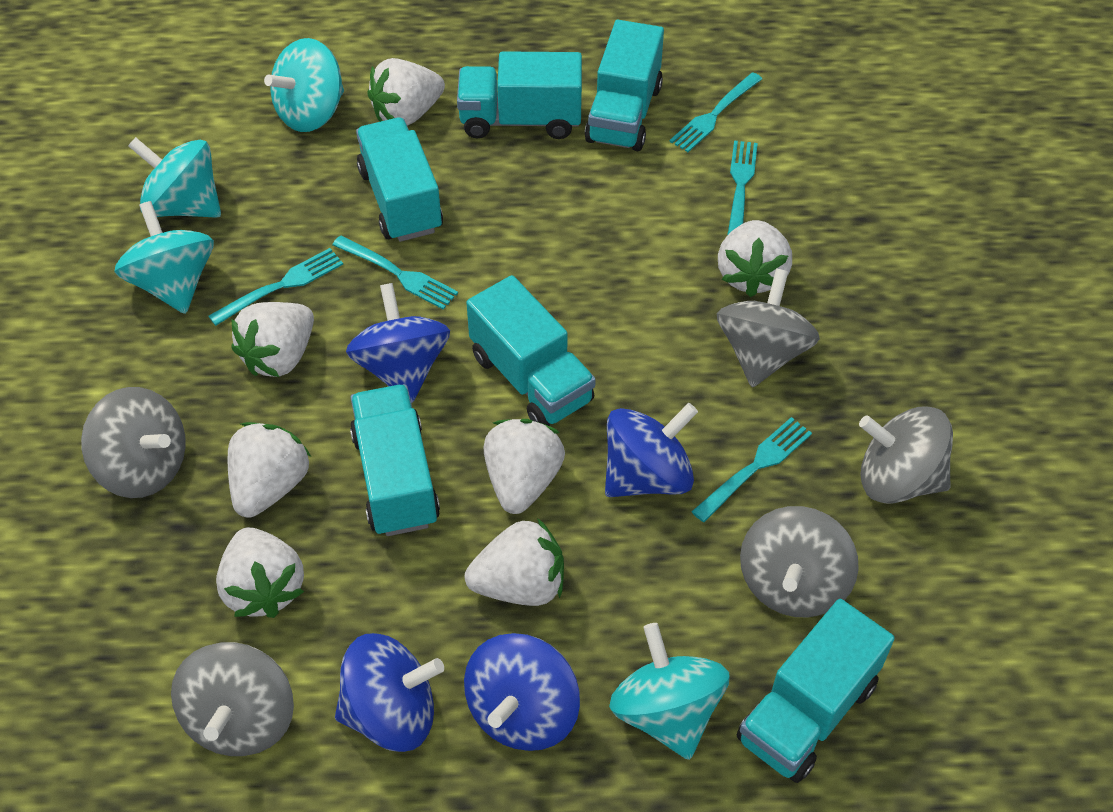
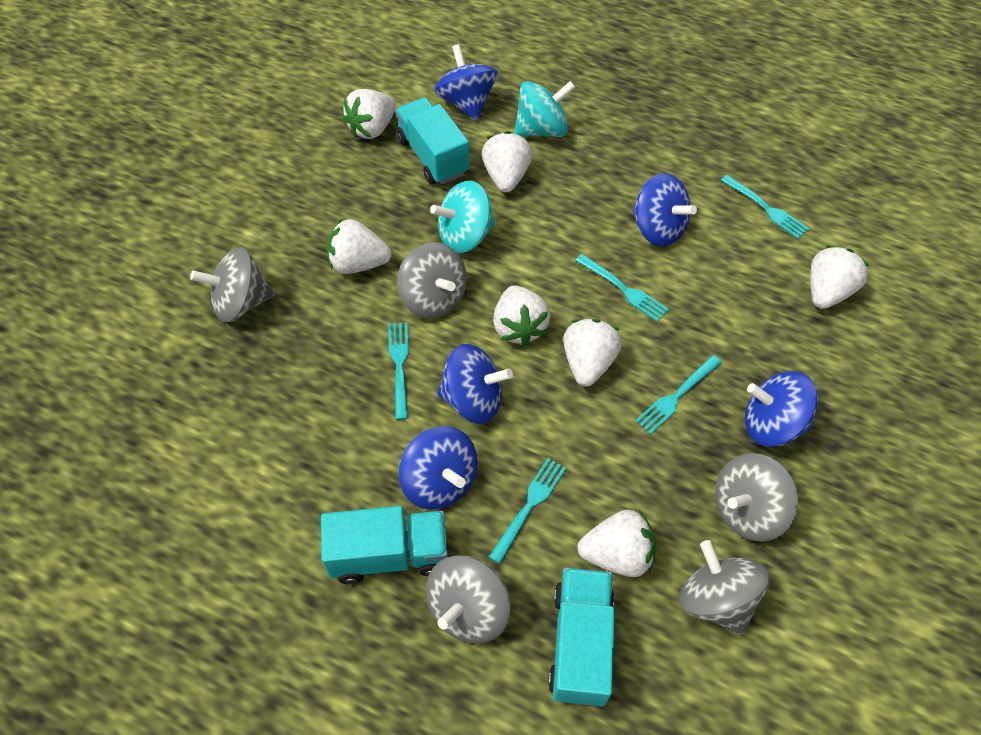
blue spinning top: [335,633,444,752] [346,283,450,404] [464,633,580,751] [605,403,698,497] = 4 -> [399,426,477,510] [434,44,498,121] [437,344,513,424] [633,173,697,247] [745,372,818,447] = 5
turquoise spinning top: [114,201,214,314] [128,137,221,218] [264,38,344,132] [609,623,730,760] = 4 -> [430,181,496,253] [514,81,575,137] = 2
turquoise truck: [350,384,440,536] [356,118,443,242] [457,51,582,139] [466,275,596,426] [585,20,664,151] [737,599,895,783] = 6 -> [321,506,448,584] [395,97,469,185] [548,568,615,706] = 3

